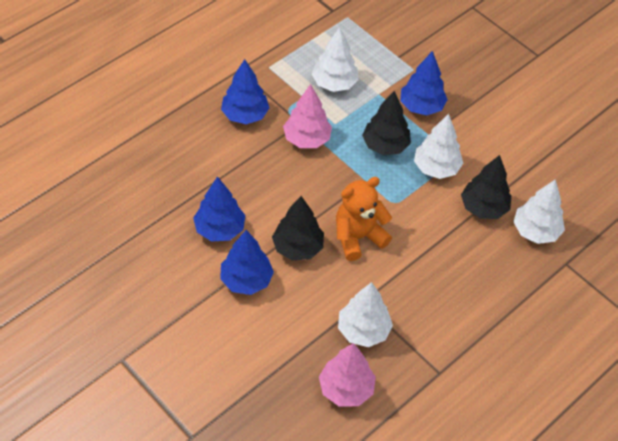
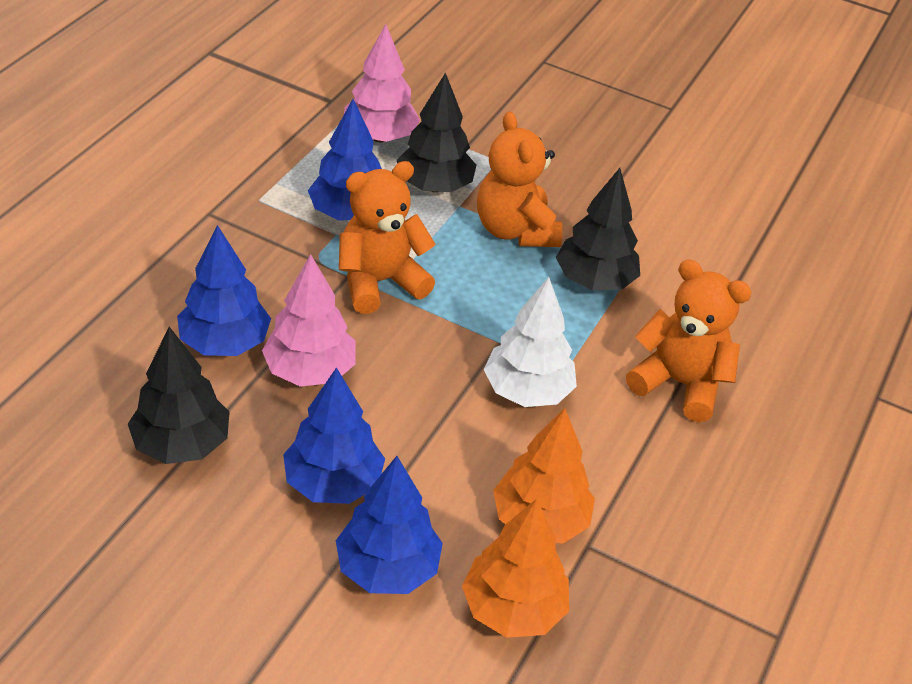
orange teddy bear: [336,177,392,261] = 1 -> [339,161,436,314] [477,112,563,247] [626,259,752,422] = 3
orange tree: none = 0 -> [462,499,569,638] [493,408,595,544] = 2
white tree: [312,27,359,92] [338,282,393,347] [414,114,463,179] [513,179,565,244] = 4 -> [484,277,577,407] = 1

